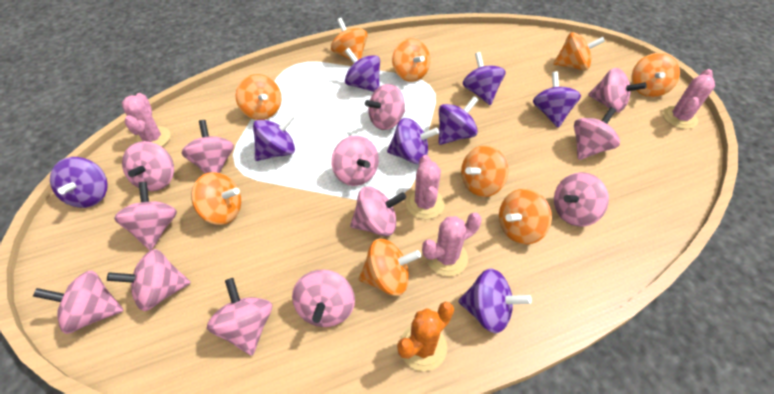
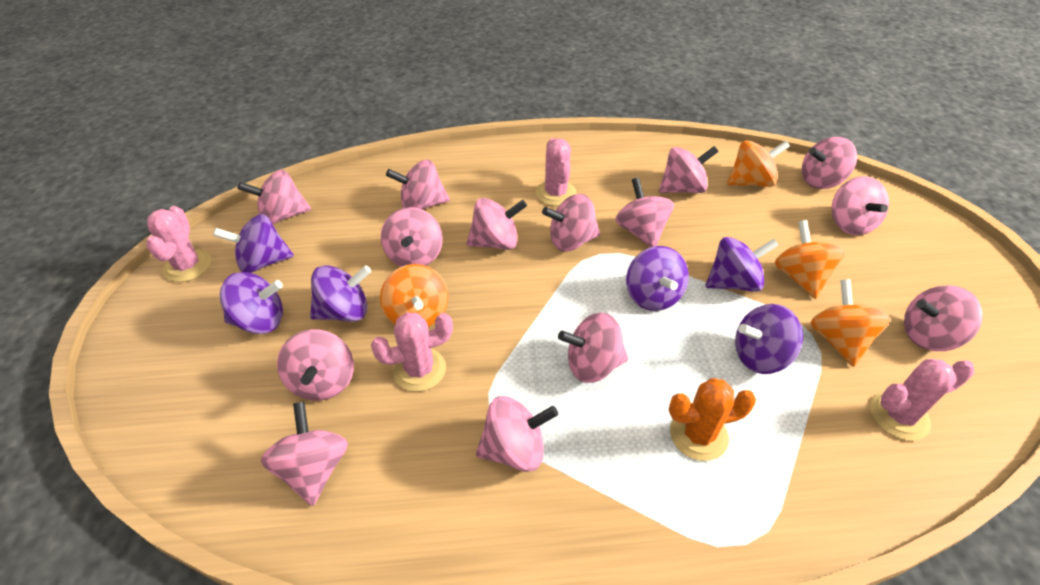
orange spinning top: [191,172,241,225] [236,74,281,120] [331,18,367,61] [359,239,421,296] [392,38,430,82] [461,145,509,197] [499,189,552,244] [553,32,605,71] [632,53,680,97] = 9 -> [380,264,448,327] [727,140,790,187] [775,220,844,299] [811,279,890,367] = 4
pink spinning top: [33,270,124,334] [107,249,191,311] [114,182,177,250] [122,141,174,191] [182,120,234,174] [207,278,272,356] [292,269,355,327] [331,135,379,186] [350,186,406,236] [365,84,405,130] [554,172,609,226] [574,107,620,160] [588,68,647,112] = 13 -> [238,170,311,224] [261,402,348,506] [277,329,354,401] [381,207,443,267] [386,160,450,209] [467,198,527,250] [476,396,558,472] [542,194,600,251] [558,313,628,383] [616,178,674,247] [659,146,719,193] [802,137,857,189] [832,176,889,235] [904,285,983,351] = 14
purple spinning top: [50,157,108,208] [253,113,295,161] [345,48,380,92] [387,118,439,164] [439,96,479,145] [458,269,532,334] [463,52,506,105] [533,71,581,128] = 8 -> [213,214,294,273] [220,272,283,334] [310,265,371,322] [626,246,689,311] [706,237,778,292] [735,304,803,374] = 6

